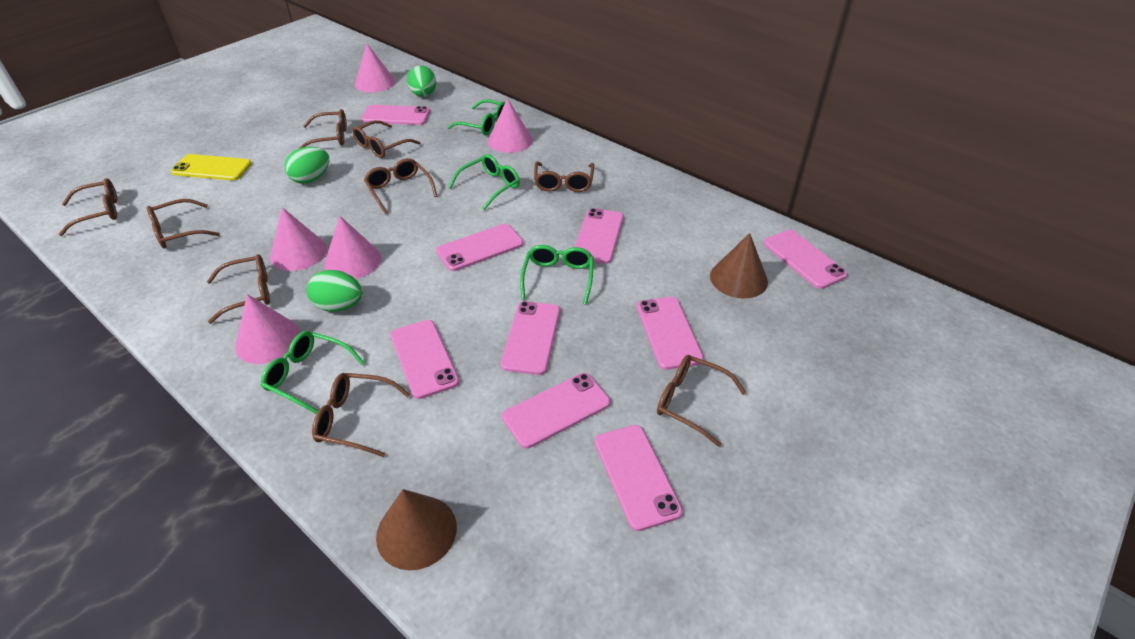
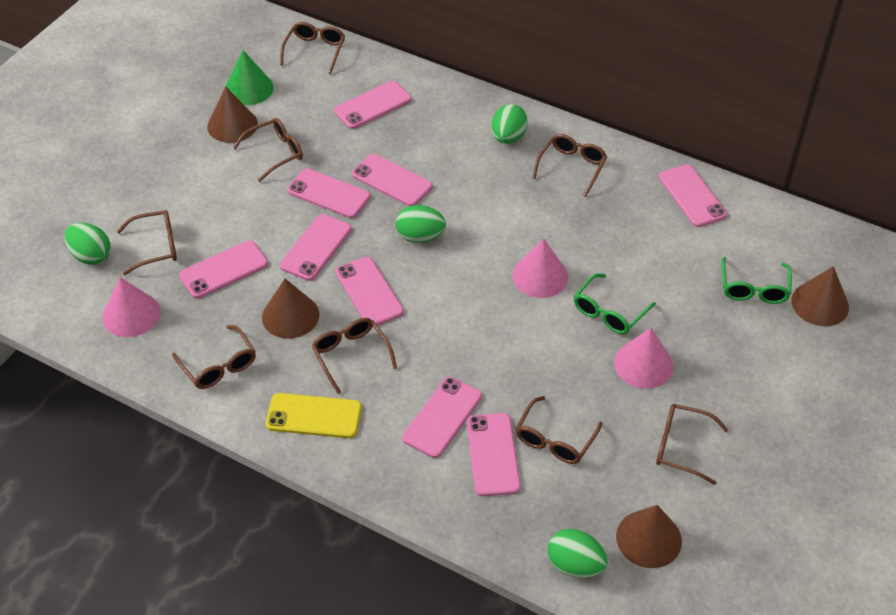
brown cone: [376,489,457,570] [710,233,768,299] = 2 -> [207,87,258,143] [262,279,319,339] [616,505,682,568] [791,266,849,326] = 4
brown glasses: [59,178,118,236] [147,199,220,249] [207,254,270,324] [300,109,347,148] [312,373,410,457] [352,120,420,158] [364,158,437,214] [534,162,594,192] [657,355,747,447] = 9 -> [117,210,177,275] [172,325,256,389] [233,118,303,182] [280,22,345,74] [312,318,397,394] [515,396,603,464] [532,134,607,197] [656,404,729,485] = 8
green cone: none = 0 -> [225,50,274,105] = 1
green egg: [284,147,329,184] [307,270,362,312] [407,65,436,97] = 3 -> [64,223,111,265] [396,205,446,243] [491,104,528,144] [548,529,608,578] = 4
green glasses: [261,331,365,414] [447,99,505,135] [449,154,520,210] [520,245,594,305] = 4 -> [574,273,656,334] [721,257,792,304] = 2
pink cone: [235,294,301,364] [270,207,327,271] [324,216,381,279] [355,44,395,92] [488,98,533,153] = 5 -> [102,277,160,337] [512,238,568,298] [614,328,673,389] = 3

